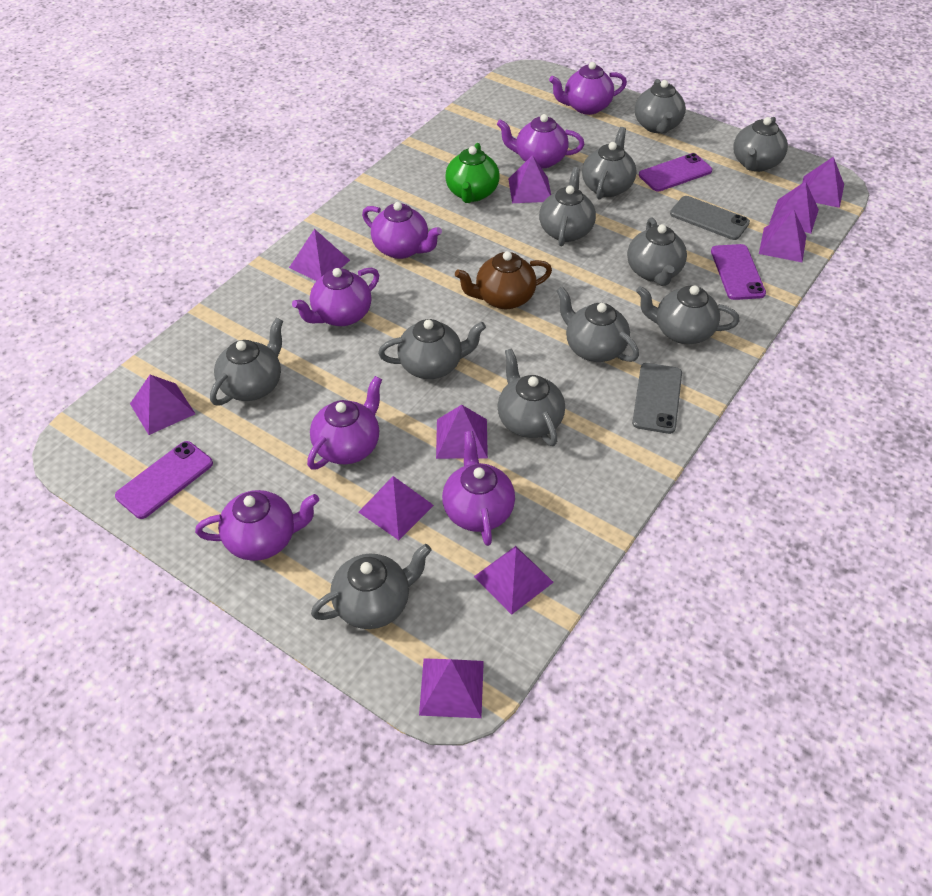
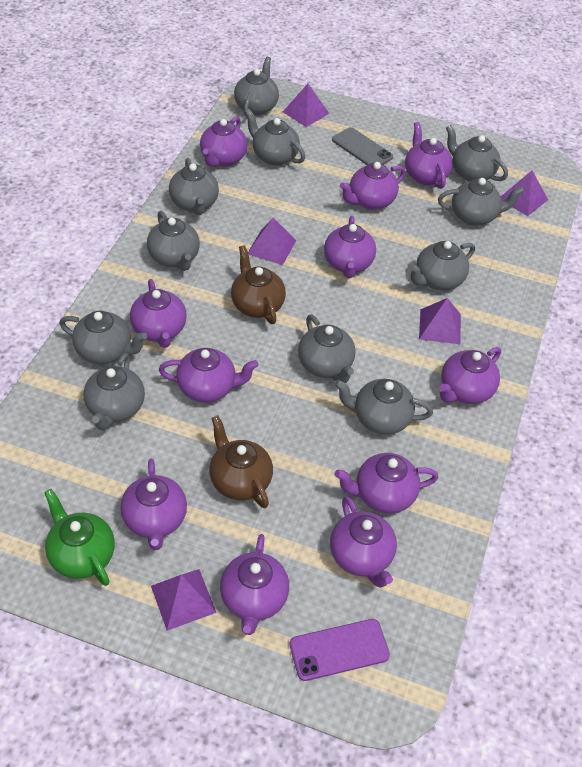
brown teapot: [455,251,552,309] = 1 -> [209,415,273,508] [231,245,286,324] = 2
grey phone: [632,363,682,434] [670,196,750,240] = 2 -> [332,127,393,165] = 1
purple phone: [115,441,213,519] [639,153,712,192] [711,244,766,300] = 3 -> [290,619,390,681] = 1
purple pyramid: [130,375,195,435] [289,229,350,281] [359,476,434,540] [419,658,484,718] [436,405,488,459] [474,546,554,615] [508,155,551,203] [759,210,806,262] [770,181,819,234] [802,157,844,208] = 10 -> [151,569,217,631] [248,218,297,265] [283,84,330,127] [419,298,461,344] [501,171,548,216] = 5
purple teapot: [195,490,319,561] [292,268,379,326] [307,376,382,470] [362,202,442,259] [442,431,515,546] [497,114,584,169] [549,62,627,115] = 7 -> [121,459,187,550] [130,279,187,348] [159,348,259,403] [200,116,248,167] [220,534,289,635] [324,216,376,278] [330,496,397,588] [334,453,438,513] [340,162,406,210] [405,122,453,189] [439,347,501,404] = 11

